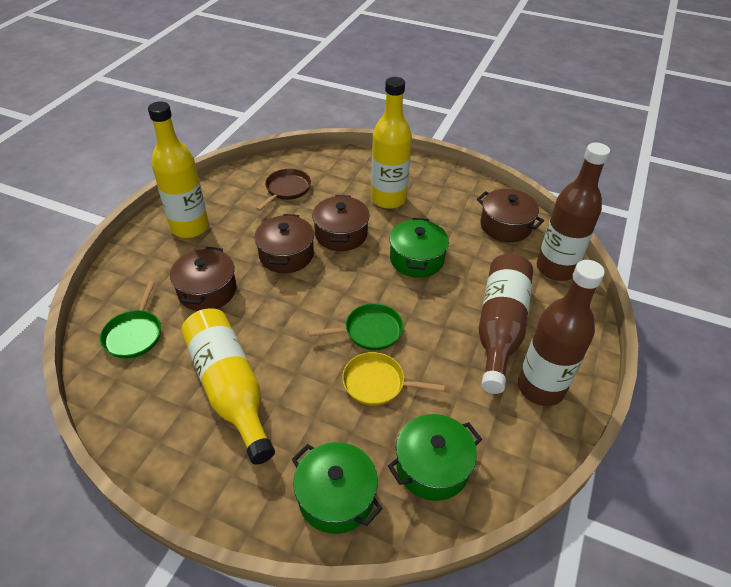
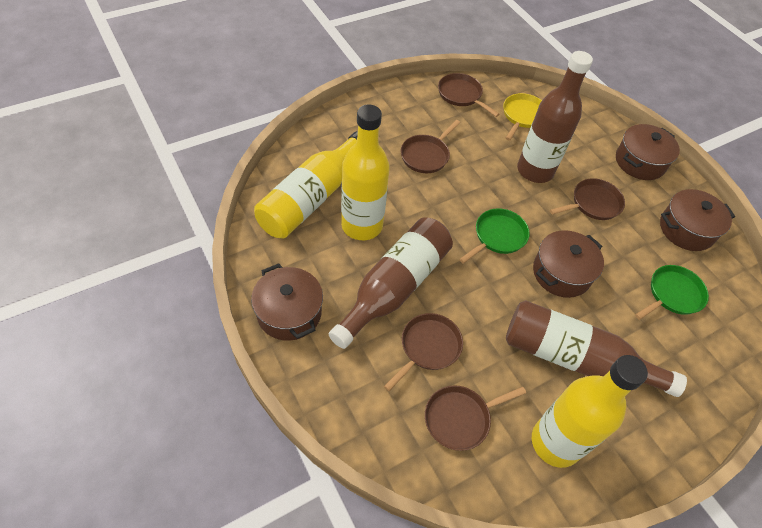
brown pan: [256,169,311,211] = 1 -> [384,313,463,391] [401,120,460,173] [425,385,526,451] [438,73,500,117] [550,178,625,220] = 5
green pot: [292,442,383,534] [388,414,482,501] [389,218,449,278] = 3 -> none = 0

